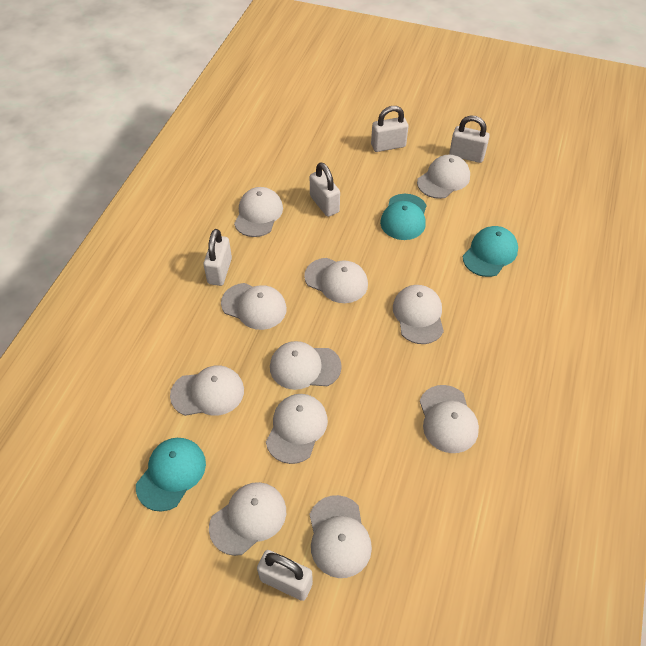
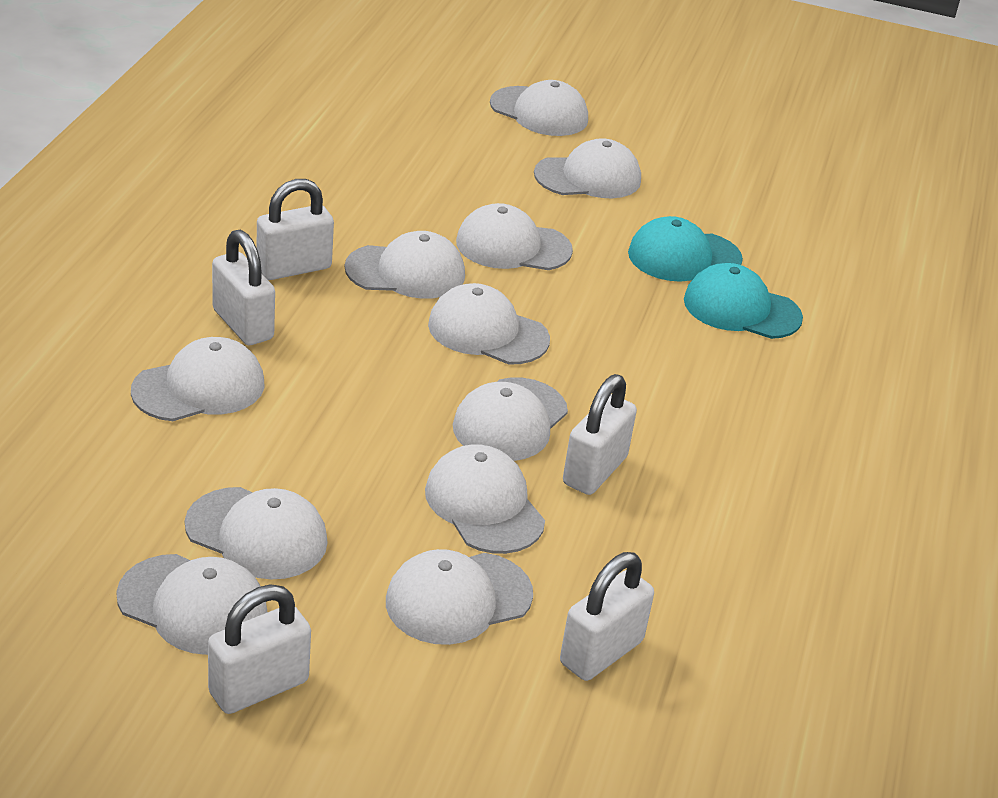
turquoise cap: [136,438,206,512] [380,194,427,240] [463,226,518,277] = 3 -> [628,216,743,282] [684,263,803,339] = 2

